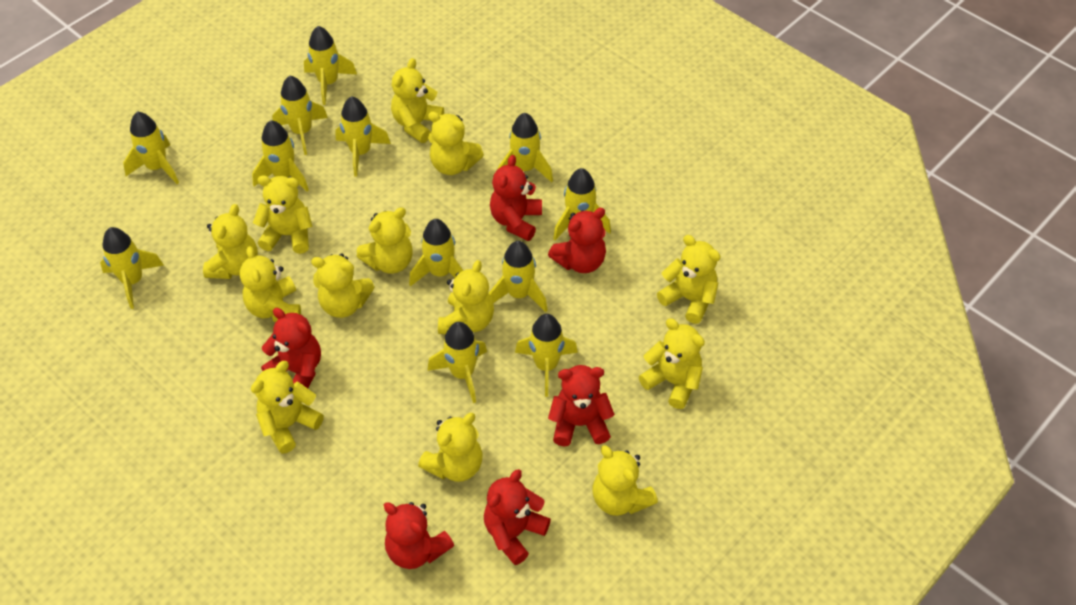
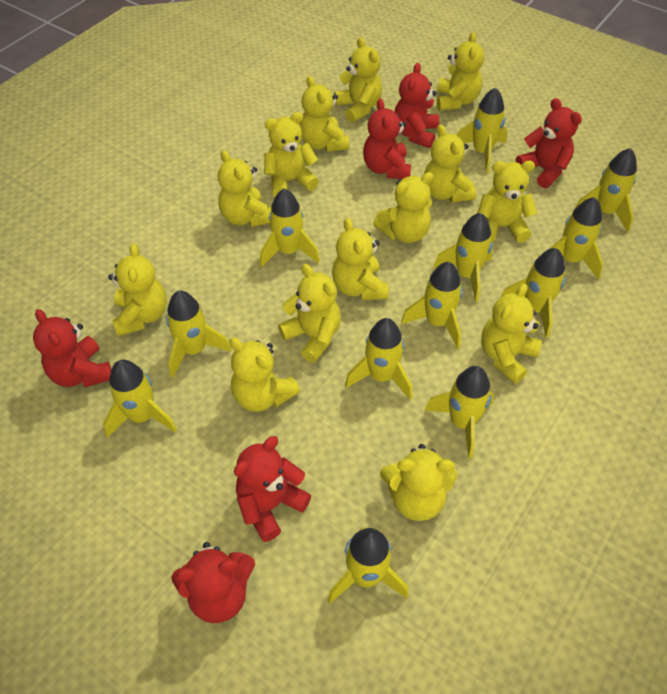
yellow teddy bear: [203,204,258,279] [240,246,301,322] [251,361,324,454] [253,175,313,254] [311,254,374,318] [357,207,413,274] [391,58,444,143] [418,413,483,482] [428,111,484,175] [438,260,494,334] [592,445,658,516] [639,318,705,409] [657,235,721,324] = 13 -> [108,243,167,336] [218,150,271,227] [229,337,300,412] [264,112,319,197] [278,264,341,363] [300,76,349,152] [332,218,389,300] [334,37,382,123] [373,172,434,243] [380,444,457,521] [424,124,476,203] [437,32,484,110] [477,160,537,243] [481,283,542,384] = 14

